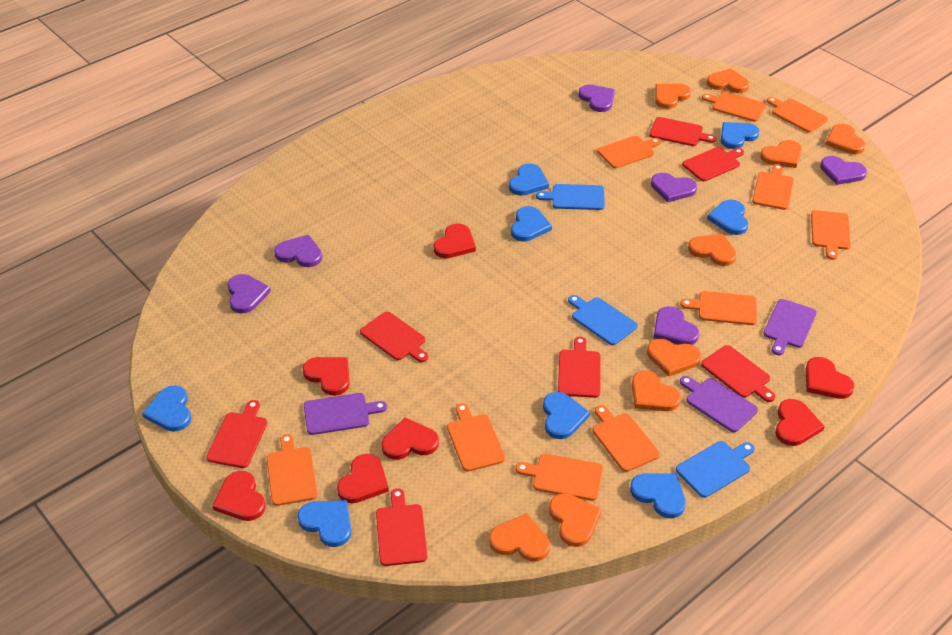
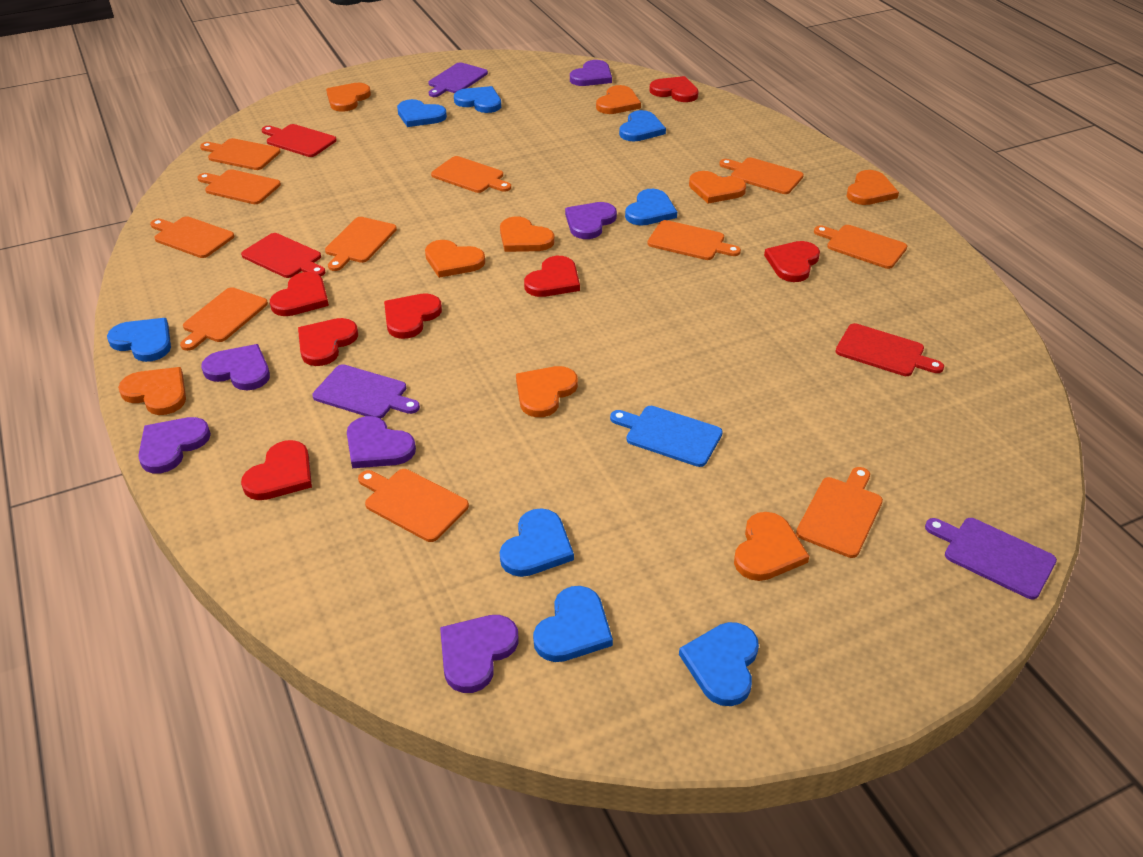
blue cutting board: [536,184,605,210] [568,295,638,345] [676,441,755,498] = 3 -> [610,406,723,467] = 1
orange cutting board: [267,434,318,506] [447,403,505,472] [516,454,603,501] [592,405,660,472] [597,136,661,168] [680,291,757,325] [702,92,766,122] [752,164,794,210] [767,97,828,133] [811,210,851,260] = 10 -> [150,216,234,258] [180,287,268,351] [198,169,281,204] [200,138,281,170] [325,217,397,271] [358,469,469,542] [431,156,511,193] [647,220,741,260] [719,157,804,194] [796,467,883,558] [814,225,907,269] = 11
red cutting board: [206,400,267,468] [360,312,428,362] [376,488,428,566] [558,337,601,398] [649,117,716,146] [682,147,744,181] [701,345,775,402] = 7 -> [241,233,325,278] [262,124,337,157] [835,323,944,376] = 3

